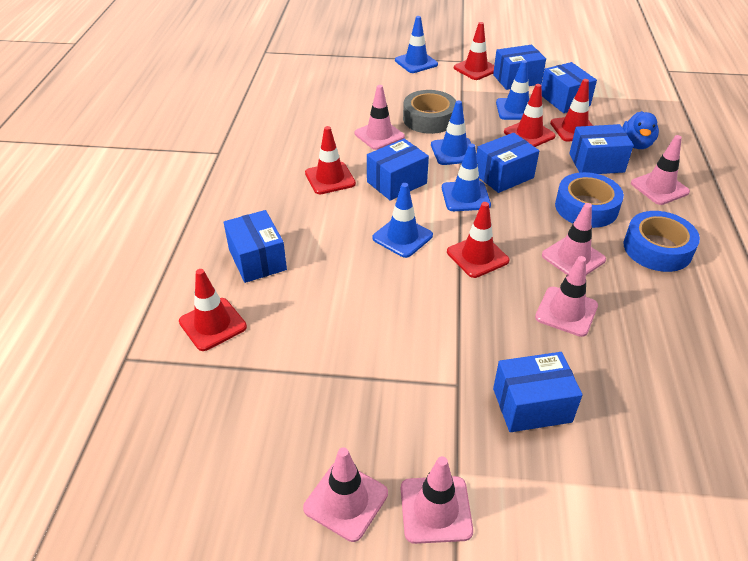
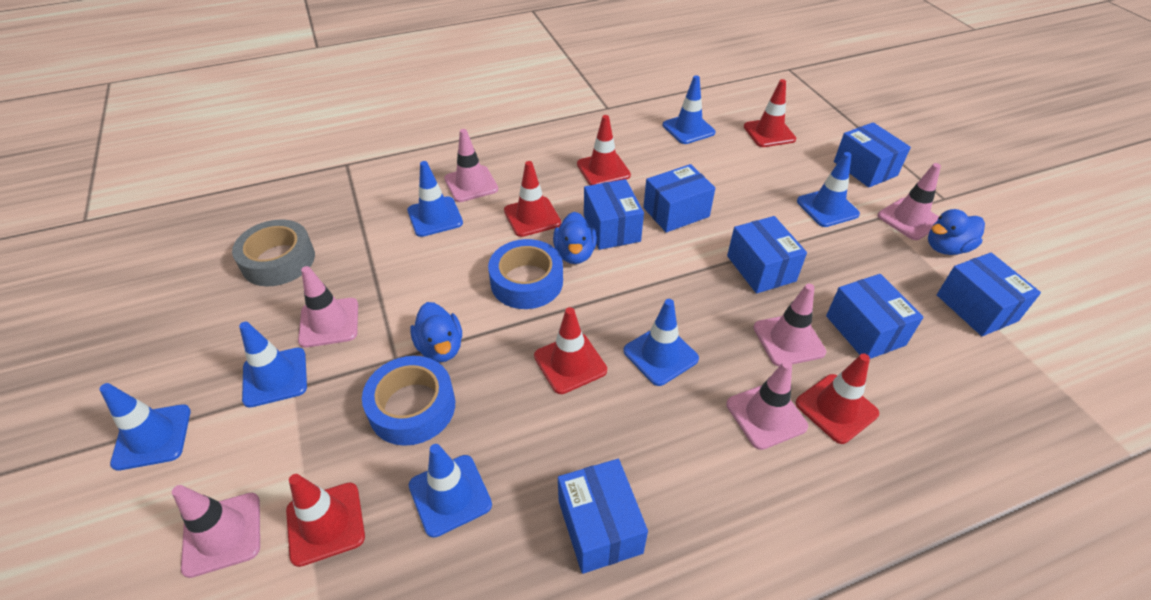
blue duck: [622,111,659,149] = 1 -> [410,302,462,363] [553,212,597,264] [928,209,985,255] = 3
blue traffic cone: [372,183,433,258] [395,16,438,73] [431,100,477,165] [442,144,491,211] [496,60,530,120] = 5 -> [99,383,191,471] [239,322,307,408] [407,161,463,237] [409,444,492,538] [624,299,699,386] [663,75,716,144] [797,152,860,227] = 7

